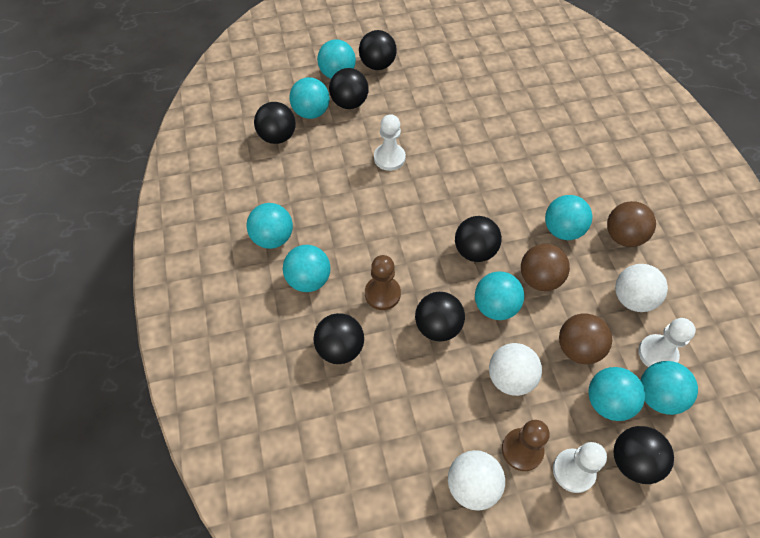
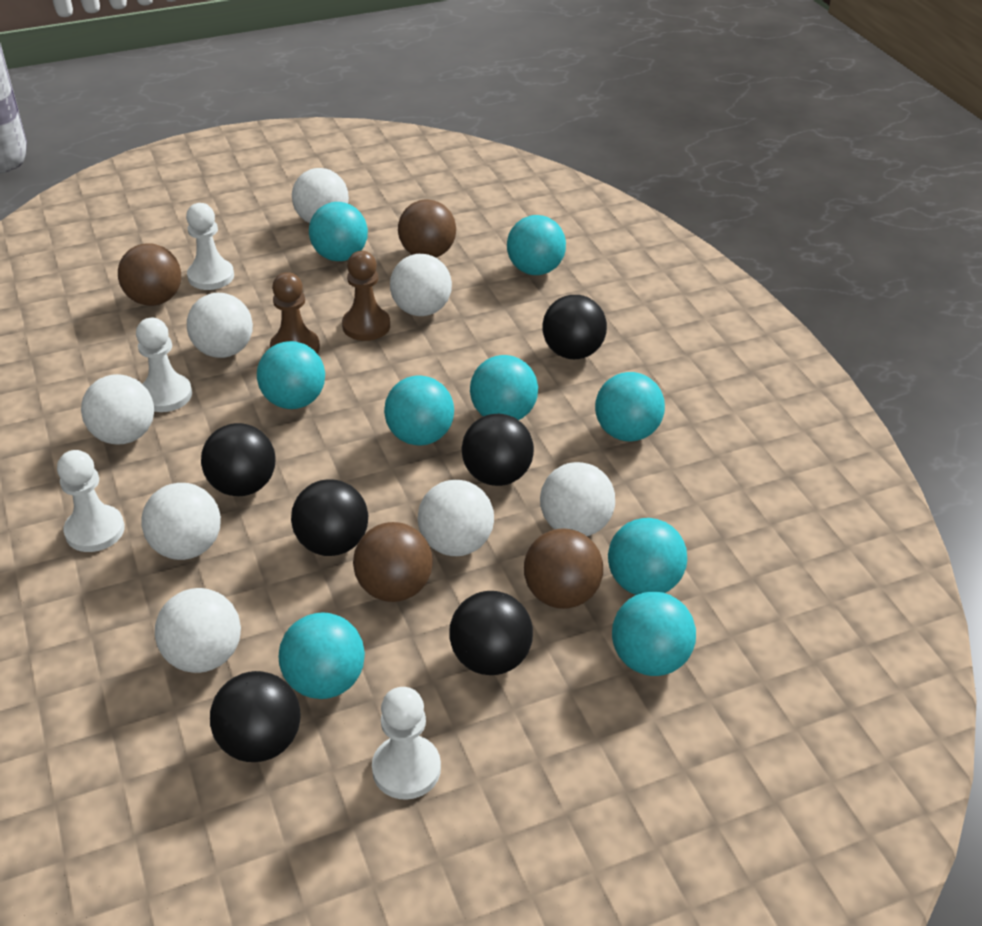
black ball: [254,102,296,144] [313,313,364,364] [329,68,369,109] [359,30,397,70] [415,292,465,341] [455,216,502,262] [613,426,674,484] = 7 -> [201,423,275,496] [210,671,301,762] [291,480,368,556] [449,591,533,675] [461,414,534,486] [542,295,607,359] = 6
brown ball: [521,244,570,291] [559,314,612,364] [607,201,656,247] = 3 -> [118,243,181,306] [353,522,433,602] [398,199,456,257] [524,529,603,609] = 4
turquoise ball: [246,203,293,249] [283,245,331,292] [289,77,330,119] [317,39,356,79] [475,271,524,320] [545,195,593,240] [588,367,645,421] [640,361,698,415] = 8 -> [257,341,325,409] [278,612,365,699] [309,202,368,261] [384,376,454,445] [470,355,538,420] [507,215,566,275] [595,372,665,442] [608,518,687,595] [612,592,696,676] = 9
white ball: [448,450,505,511] [489,343,542,396] [615,264,668,312] = 3 -> [81,374,154,445] [141,483,221,560] [155,588,241,673] [187,293,253,358] [292,168,349,223] [390,254,452,316] [417,480,494,556] [540,462,615,536] = 8
white pawn: [374,114,406,171] [553,442,607,493] [638,318,696,367] = 3 -> [57,450,125,552] [136,318,192,412] [186,203,234,290] [372,687,441,800] = 4

